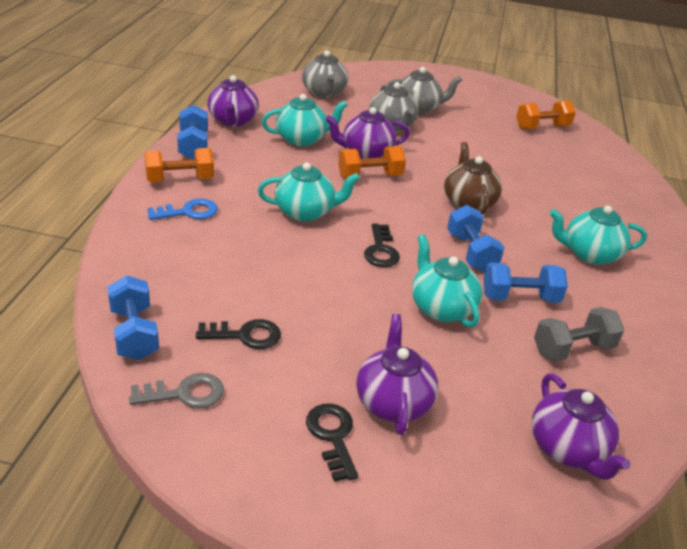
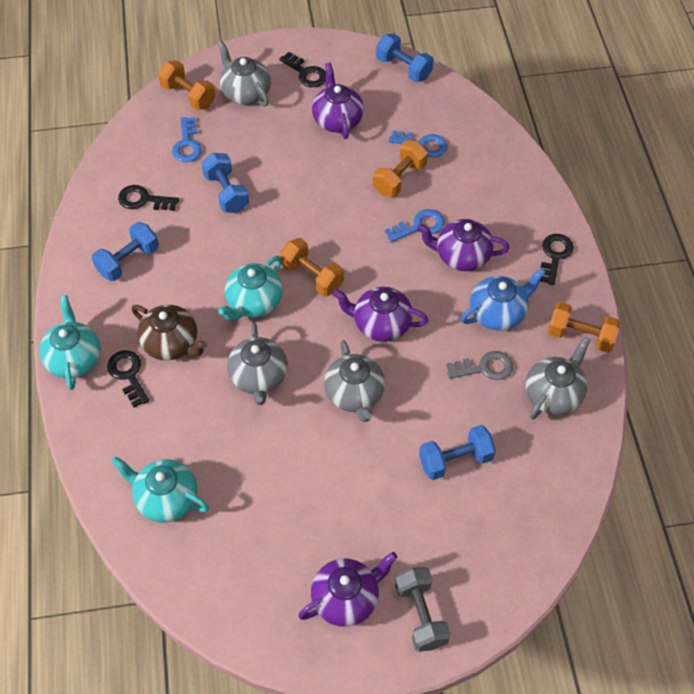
black key: [196,319,281,349] [306,403,358,482] [364,224,400,267] = 3 -> [107,350,149,407] [118,185,179,211] [279,52,326,87] [540,234,574,285] = 4
blue key: [147,198,218,220] = 1 -> [172,117,202,162] [385,209,445,242] [389,130,447,157] = 3
blue teapot: none = 0 -> [461,268,546,331] = 1
grey teapot: [302,50,348,98] [369,82,418,132] [387,67,462,115] = 3 -> [218,41,271,107] [227,323,288,405] [324,340,385,422] [526,337,591,420] = 4
orange dumbbell: [144,148,214,182] [338,146,406,179] [516,100,576,130] = 3 -> [158,60,216,110] [280,238,344,297] [373,140,428,197] [548,302,621,353] = 4
turquoise teapot: [258,163,360,222] [262,94,347,146] [412,234,482,328] [550,206,647,265] = 4 -> [39,295,101,390] [111,457,209,523] [218,256,283,321] = 3

